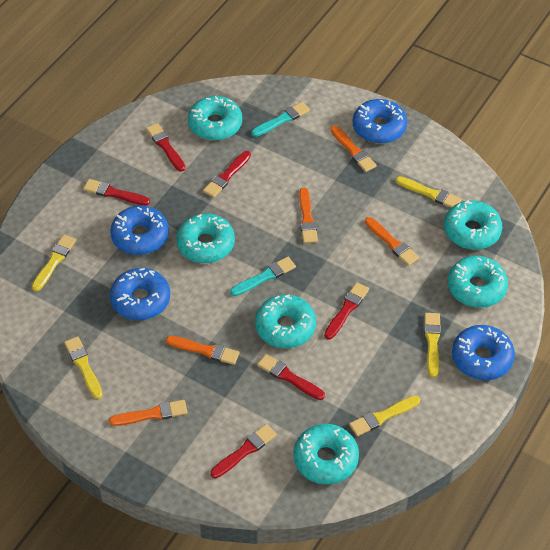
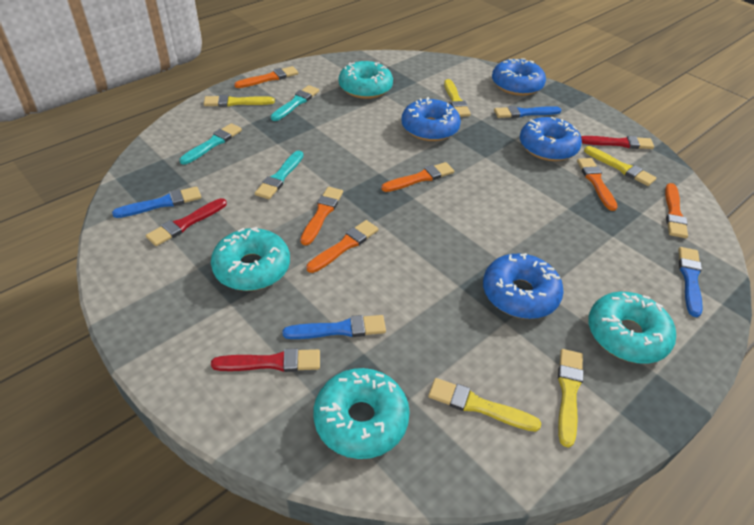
blue brush: none = 0 -> [112,186,201,218] [282,315,386,339] [494,106,561,118] [678,247,703,317] = 4
orange brush: [109,400,188,426] [166,336,240,365] [299,188,318,243] [331,126,377,172] [365,217,419,266] = 5 -> [234,66,298,88] [300,187,343,245] [306,220,378,273] [381,162,454,192] [577,158,618,211] [665,183,688,238] = 6
red brush: [83,179,150,205] [146,123,185,172] [203,151,251,198] [210,424,277,478] [257,354,325,400] [324,282,369,340] = 6 -> [146,198,227,246] [211,349,320,372] [581,136,654,149] = 3
turquoise brush: [230,257,296,296] [251,102,310,137] = 2 -> [180,123,242,164] [255,151,303,199] [271,85,319,121] = 3
turquoise donut: [176,213,235,263] [188,96,242,140] [255,294,316,348] [294,424,359,484] [444,200,502,250] [448,256,508,308] = 6 -> [211,227,290,291] [313,368,410,459] [339,61,393,99] [588,292,676,364] = 4

